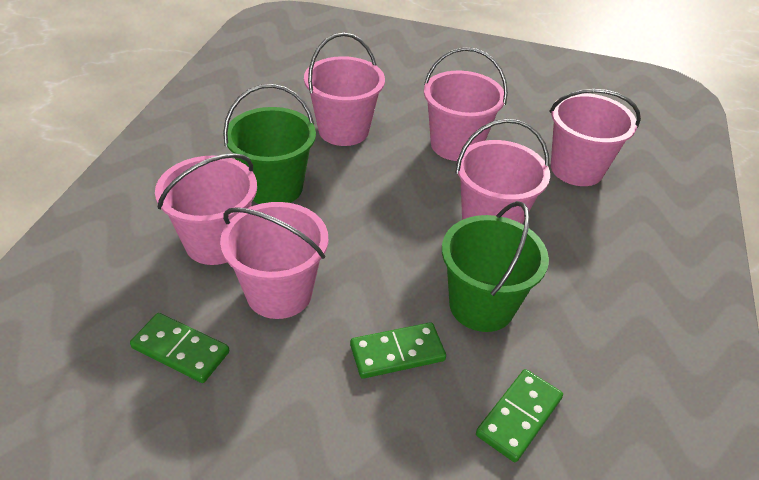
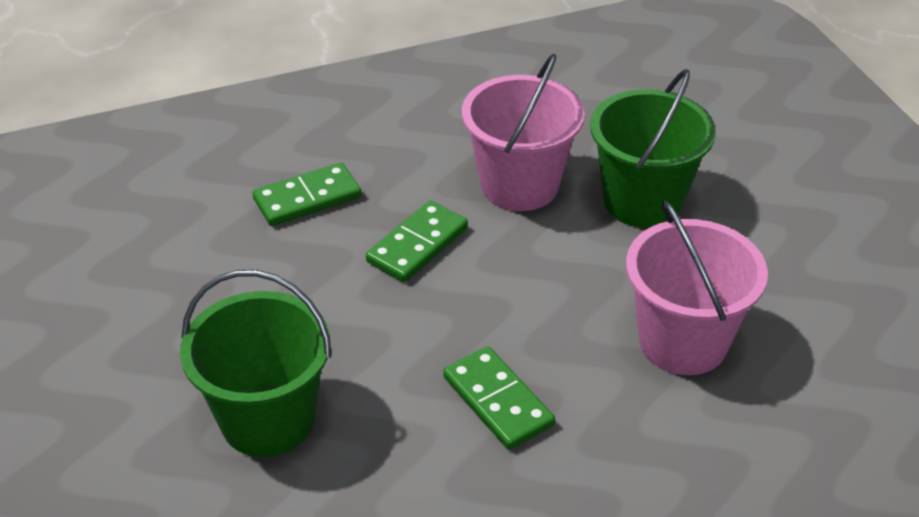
pink bucket: [155,153,257,265] [220,202,328,319] [304,33,385,146] [424,47,508,161] [455,119,550,224] [550,89,641,186] = 6 -> [462,54,585,211] [626,200,768,375] = 2

